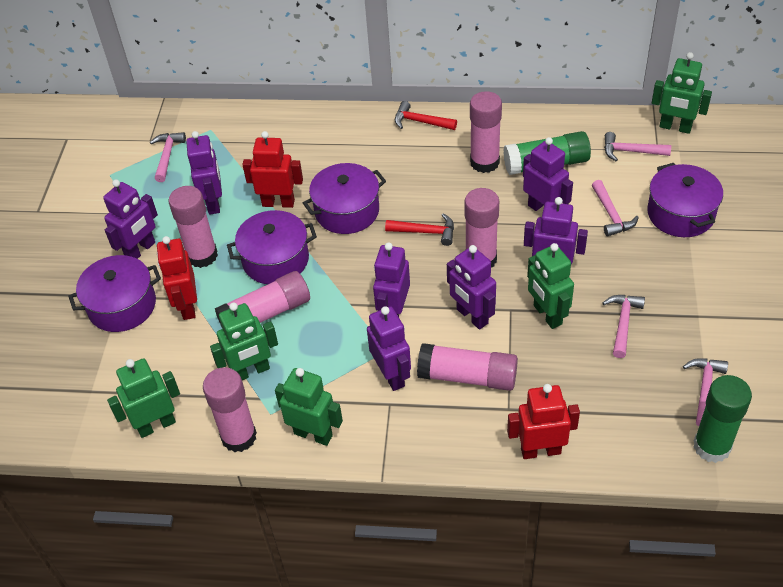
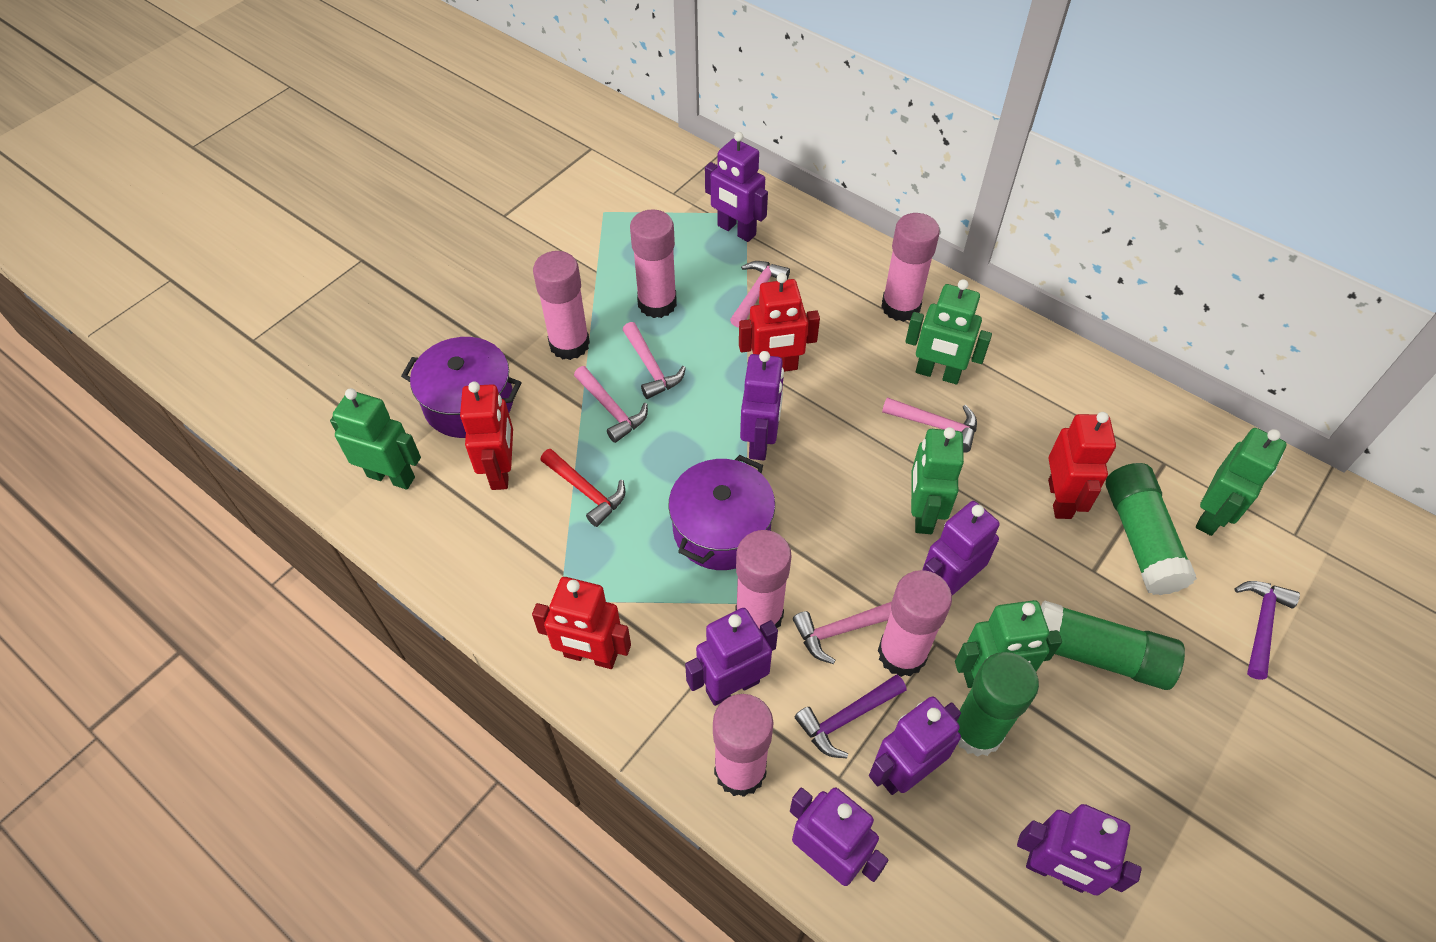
green glue stick: [503,131,591,175] [693,375,752,463] = 2 -> [957,652,1039,757] [1041,600,1185,690] [1106,463,1197,595] = 3
purple hammer: none = 0 -> [795,675,907,758] [1235,581,1300,680] = 2
purple pot: [68,255,161,332] [227,210,317,284] [303,163,386,234] [647,163,723,237] = 4 -> [401,337,522,438] [668,455,775,570] = 2
red hammer: [385,213,454,246] [395,101,457,130] = 2 -> [540,449,626,527] = 1
red robot: [157,236,197,320] [242,131,303,208] [507,384,580,459] = 3 -> [460,382,513,490] [532,577,631,669] [739,273,820,372] [1048,412,1116,519] = 4

